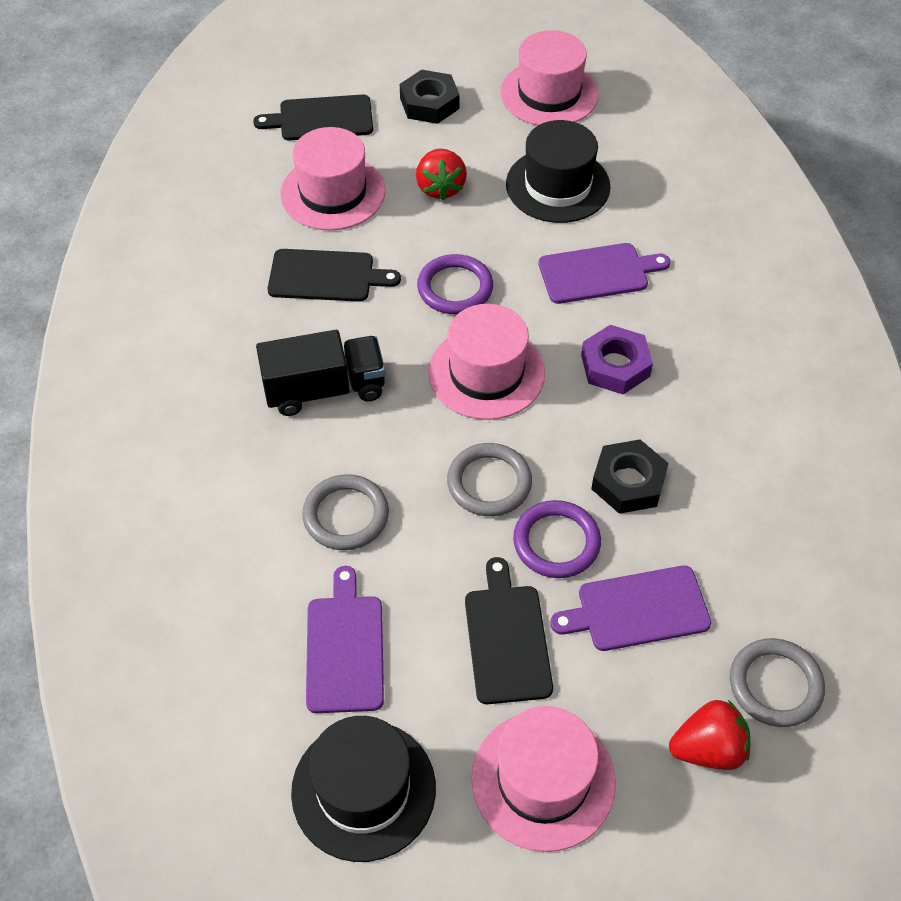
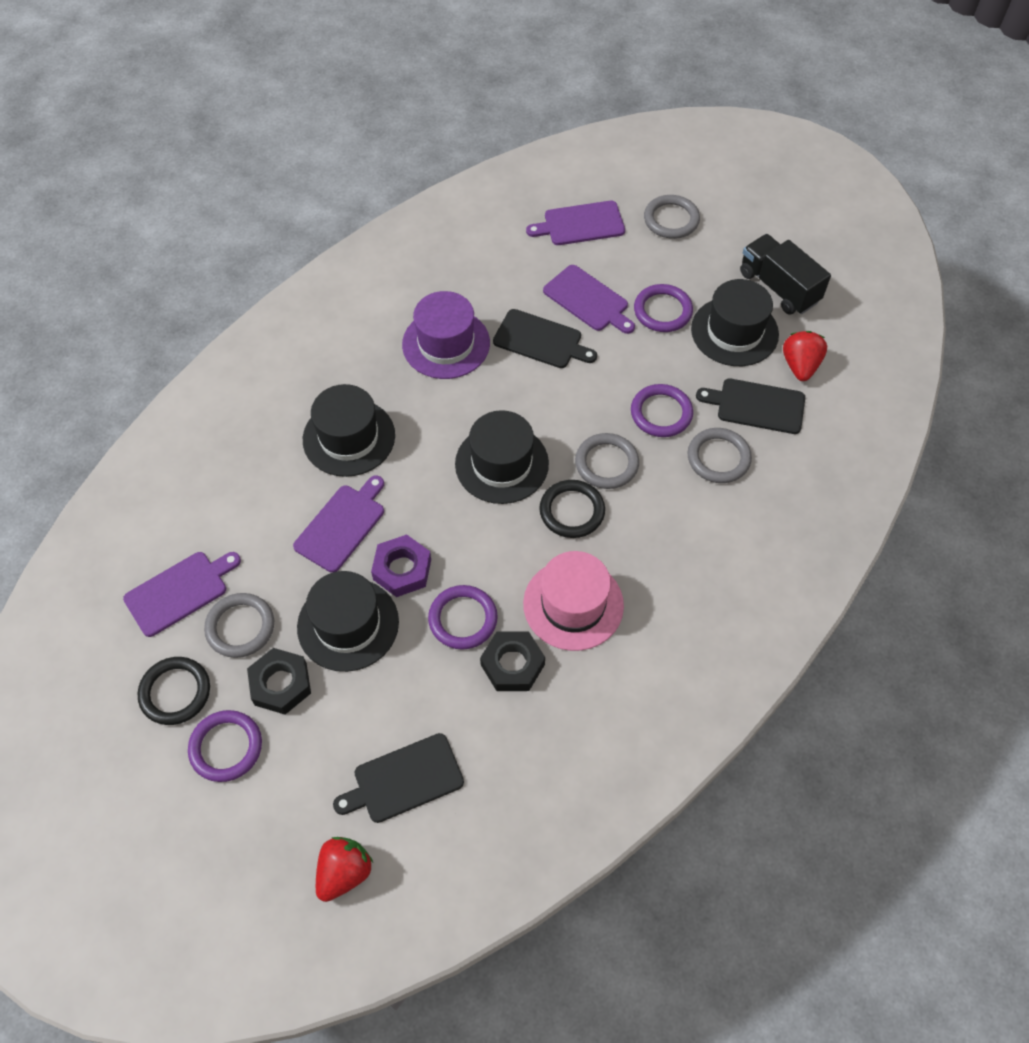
black hat: [291,716,436,862] [506,120,611,223] = 2 -> [297,571,399,672] [303,384,395,477] [455,410,549,504] [691,279,779,366] = 4
black ring: none = 0 -> [137,657,210,725] [539,480,605,538] = 2
grey ring: [302,474,389,550] [447,443,532,516] [730,638,825,727] = 3 -> [204,593,274,658] [575,433,639,489] [644,195,700,239] [687,428,752,483] = 4
pink hat: [280,127,385,230] [428,304,545,420] [471,706,616,852] [500,30,599,125] = 4 -> [523,551,624,651] = 1
purple cutting board: [306,566,384,713] [539,243,670,304] [550,566,711,651] = 3 -> [123,552,241,637] [293,475,384,573] [526,201,625,245] [543,265,635,334] = 4
purple hat: none = 0 -> [402,291,490,379] = 1
purple ring: [417,254,493,314] [513,500,601,578] = 2 -> [188,710,262,782] [428,585,498,650] [631,384,693,437] [634,284,693,332] = 4

